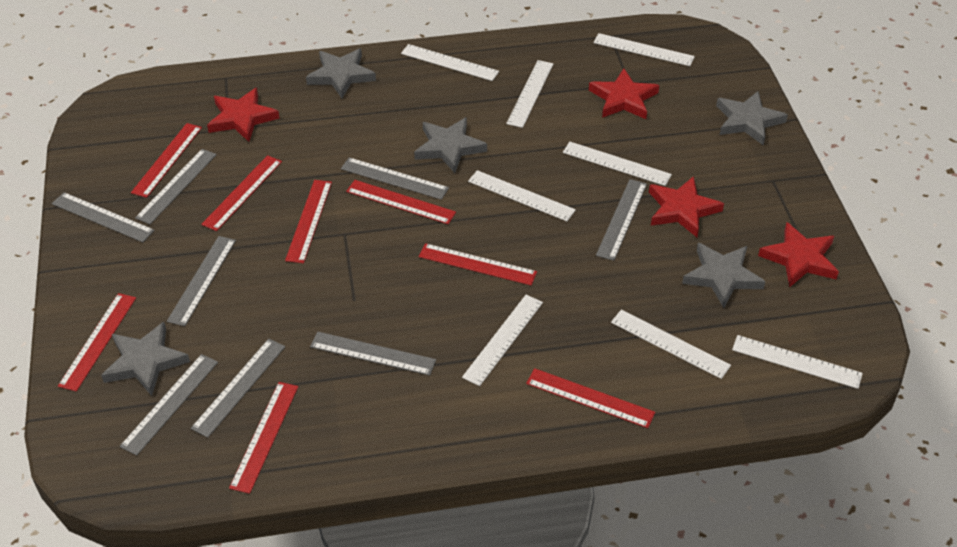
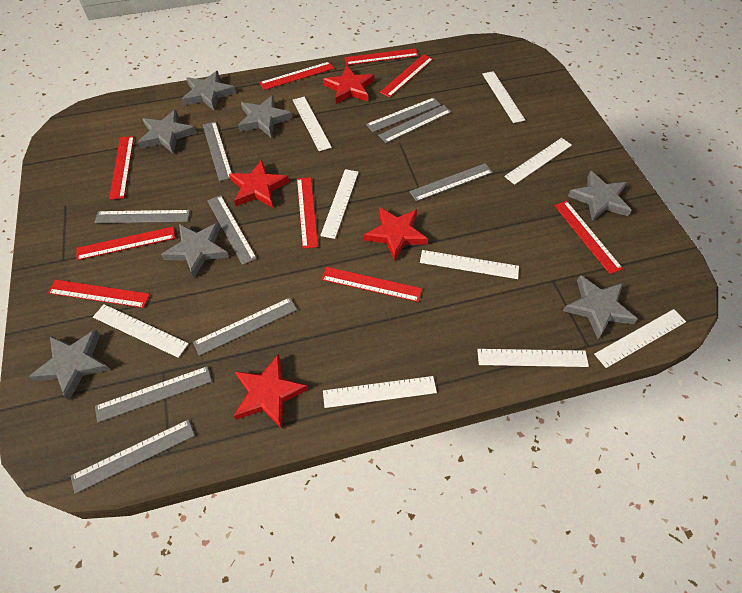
grey ruler: [52,192,155,242] [120,354,218,456] [135,149,217,224] [167,236,236,326] [191,339,285,437] [310,332,436,376] [341,157,449,200] [596,179,647,261] = 8 -> [71,419,195,494] [94,210,190,223] [95,366,212,423] [193,298,297,356] [203,122,232,181] [207,195,257,265] [366,97,441,132] [378,105,451,143] [409,163,493,201] = 9
grey star: [101,322,190,396] [306,49,376,98] [414,117,487,173] [682,243,766,308] [716,91,788,146] = 5 -> [29,329,110,400] [138,110,196,153] [161,222,229,277] [182,71,236,110] [238,95,292,137] [563,275,638,339] [568,171,632,221] = 7
red ruler: [58,293,136,392] [131,123,202,198] [201,155,282,231] [229,382,298,494] [285,180,332,263] [346,180,456,224] [419,243,537,285] [526,368,655,428] = 8 -> [48,280,150,308] [76,227,175,260] [109,136,134,200] [259,62,334,90] [297,177,318,249] [321,267,422,302] [344,48,419,65] [380,54,433,97] [554,201,623,274] = 9
white ruler: [401,44,499,81] [462,295,543,386] [468,170,576,221] [506,60,553,128] [563,142,672,186] [593,33,695,66] [611,310,731,379] [732,335,863,389] = 8 -> [93,304,189,358] [293,97,332,151] [320,169,359,239] [323,376,437,408] [420,250,519,279] [477,349,589,367] [482,71,525,123] [504,138,572,185] [594,309,686,368] = 9

